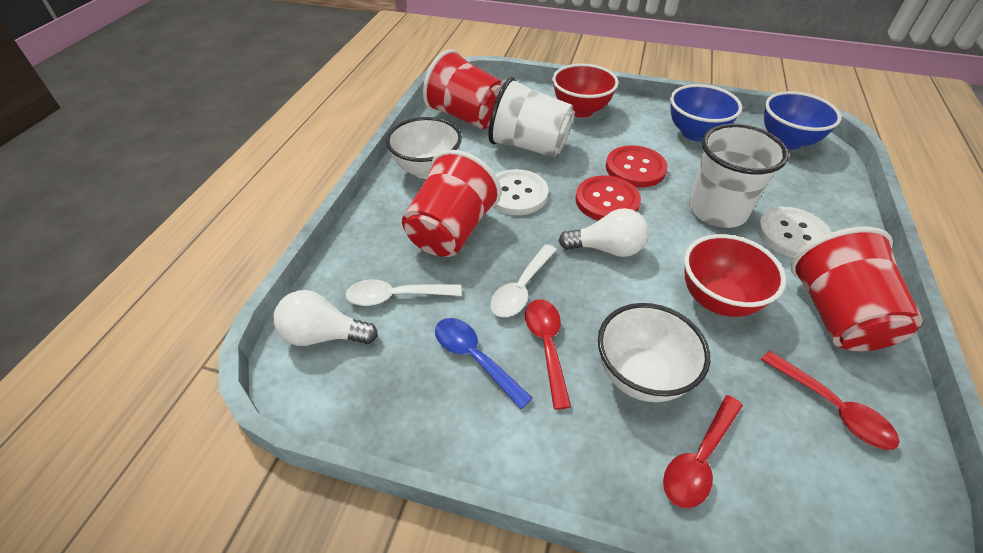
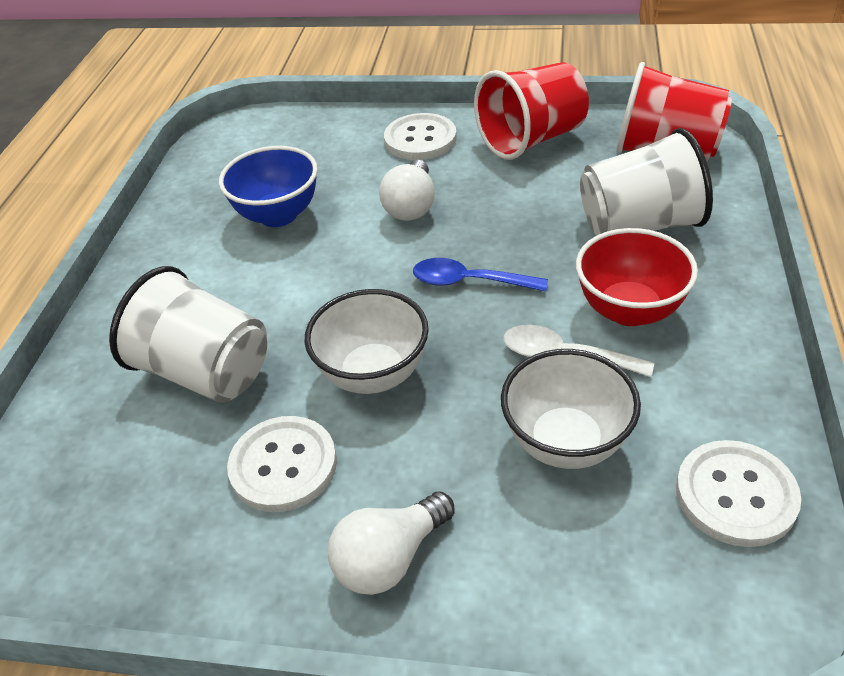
blue bowl: [670,84,742,141] [764,91,842,150] = 2 -> [219,146,318,227] = 1
red bowl: [552,64,619,118] [684,234,786,317] = 2 -> [576,228,698,326] = 1
red button: [575,176,641,221] [606,145,668,187] = 2 -> none = 0
red cup: [402,150,501,257] [423,49,504,129] [791,227,923,351] = 3 -> [474,62,589,160] [616,62,732,161] = 2
red spoon: [525,299,571,410] [663,395,743,508] [761,351,899,450] = 3 -> none = 0
white button: [493,169,548,215] [757,207,832,258] = 2 -> [227,416,337,512] [384,113,457,160] [676,440,801,547] = 3
white spoon: [345,279,462,306] [490,244,557,317] = 2 -> [504,325,654,377] = 1

